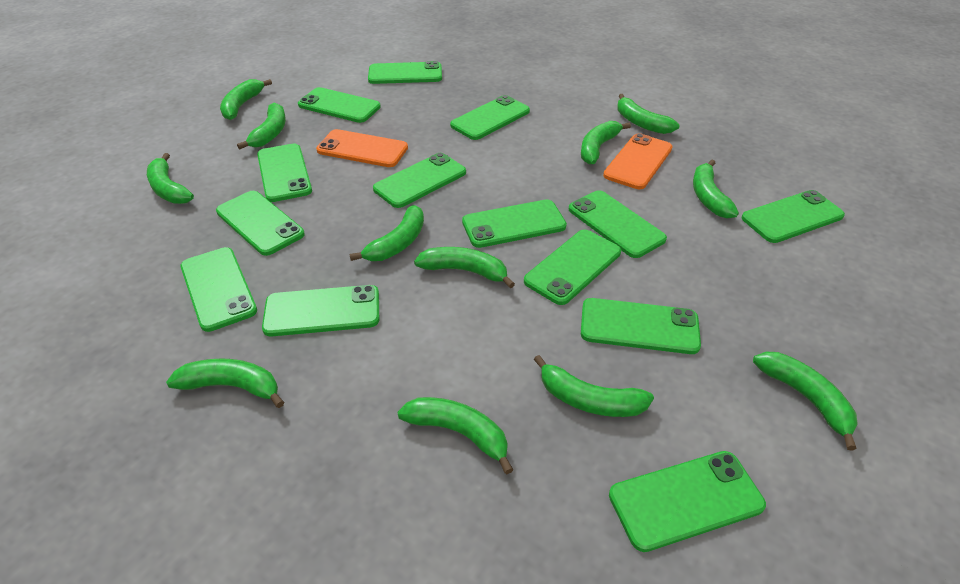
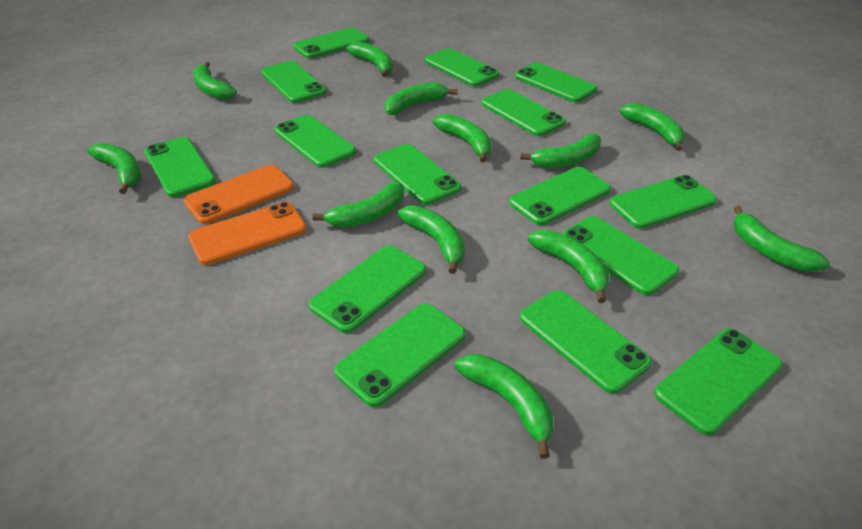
green phone: [180,247,257,332] [216,191,305,256] [257,144,312,202] [262,285,379,336] [298,87,381,123] [368,61,442,84] [373,153,466,208] [450,95,530,140] [462,199,567,248] [524,229,621,305] [569,190,667,258] [581,298,701,354] [609,451,766,552] [741,190,845,243] = 14 -> [144,137,216,197] [261,61,326,103] [274,115,356,168] [293,27,370,59] [309,246,426,333] [334,303,465,407] [374,144,461,205] [424,48,499,86] [481,89,566,136] [509,167,611,225] [515,62,597,102] [520,290,652,394] [562,216,679,295] [609,175,717,229] [654,328,783,435] = 15

